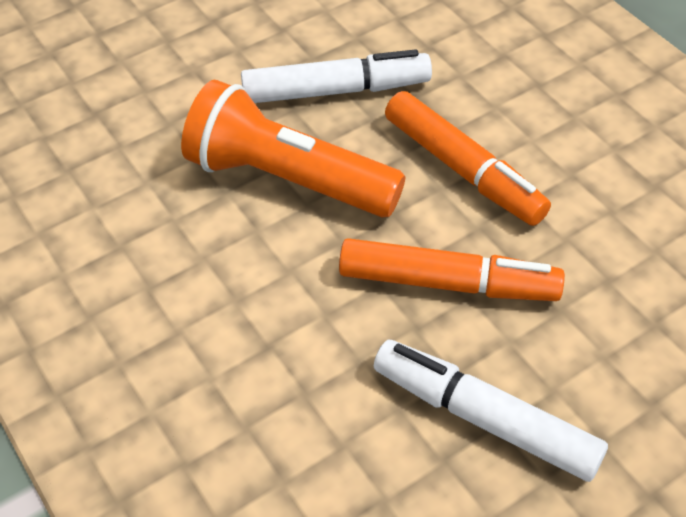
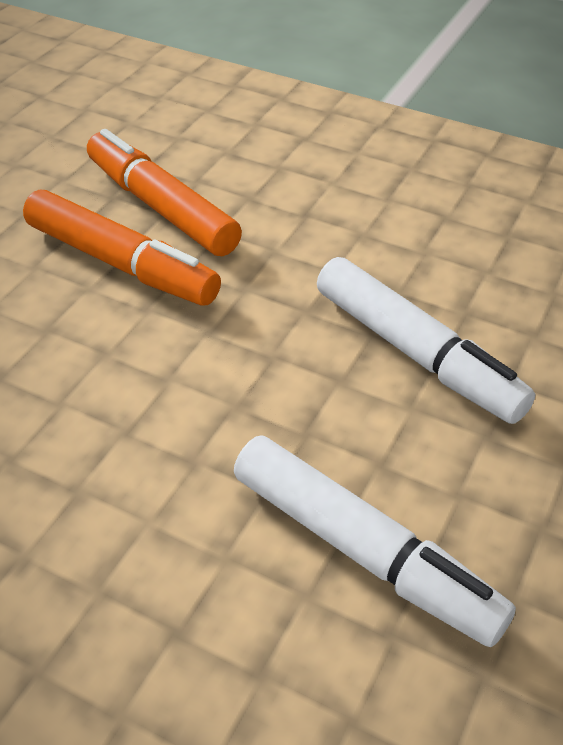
orange flashlight: [181,80,405,217] = 1 -> none = 0

